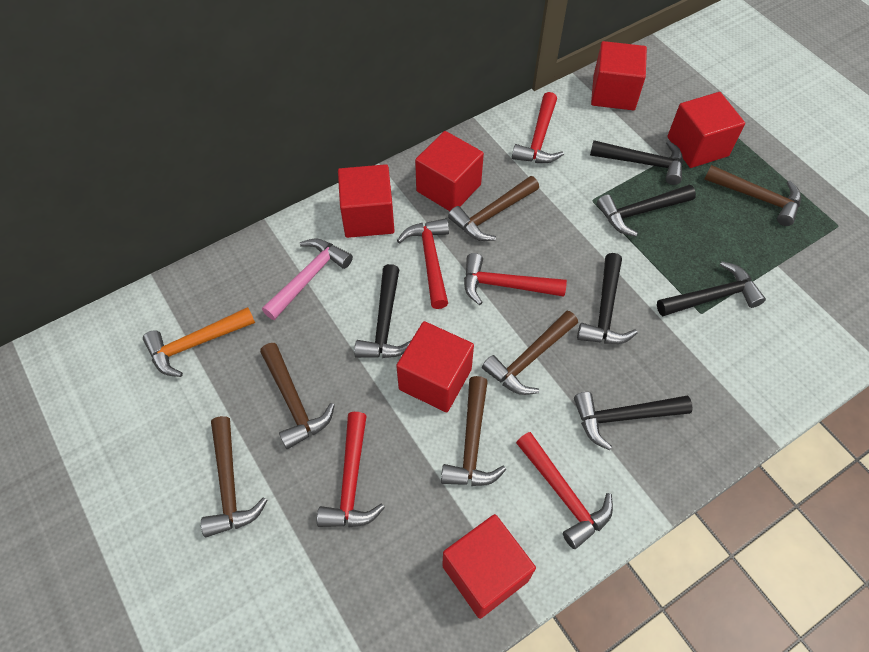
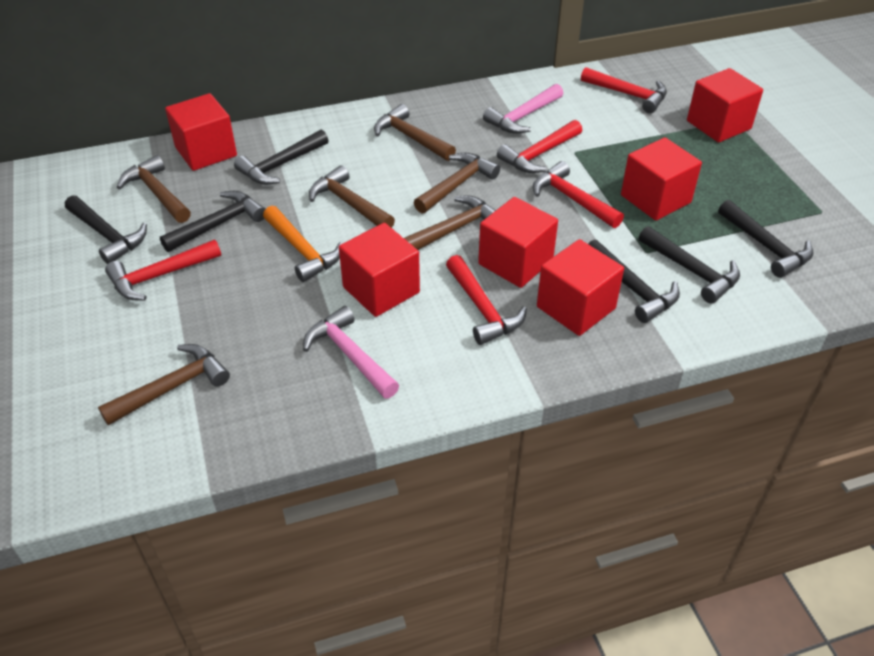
pink hammer: [262,238,353,320] = 1 -> [303,306,399,399] [483,84,563,134] = 2

